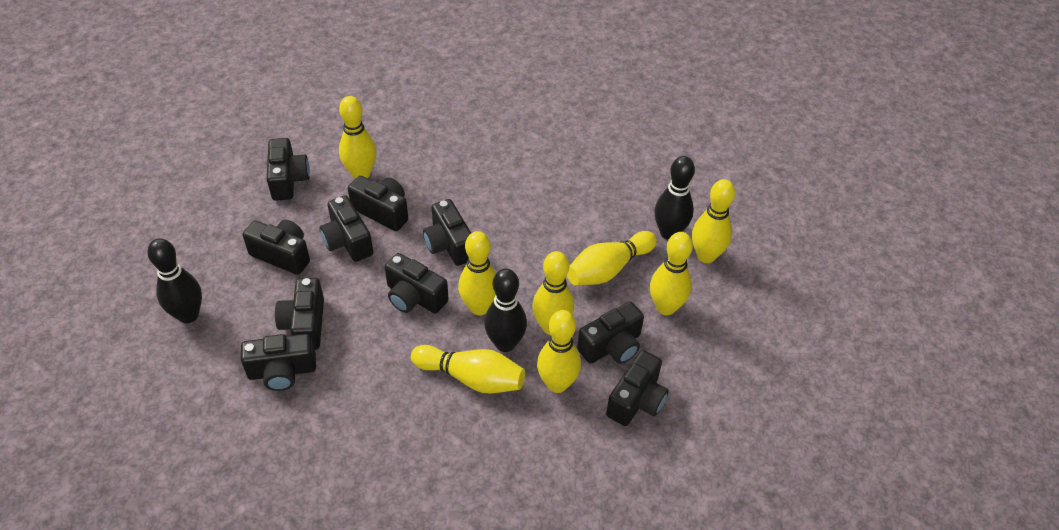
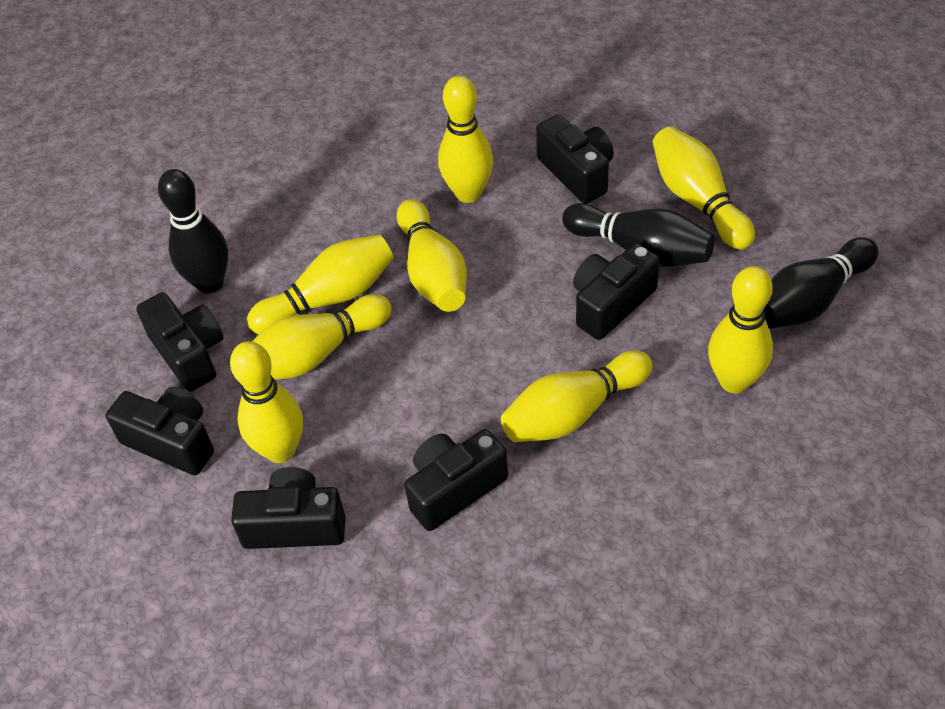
black camera: [241,334,316,391] [243,220,310,275] [267,138,310,201] [275,278,324,350] [320,195,373,262] [348,176,408,231] [385,253,449,314] [423,199,471,266] [577,301,644,364] [606,350,669,426] = 10 -> [106,387,214,475] [136,292,224,392] [231,467,345,549] [404,429,508,531] [536,114,614,203] [573,243,660,340] = 6

